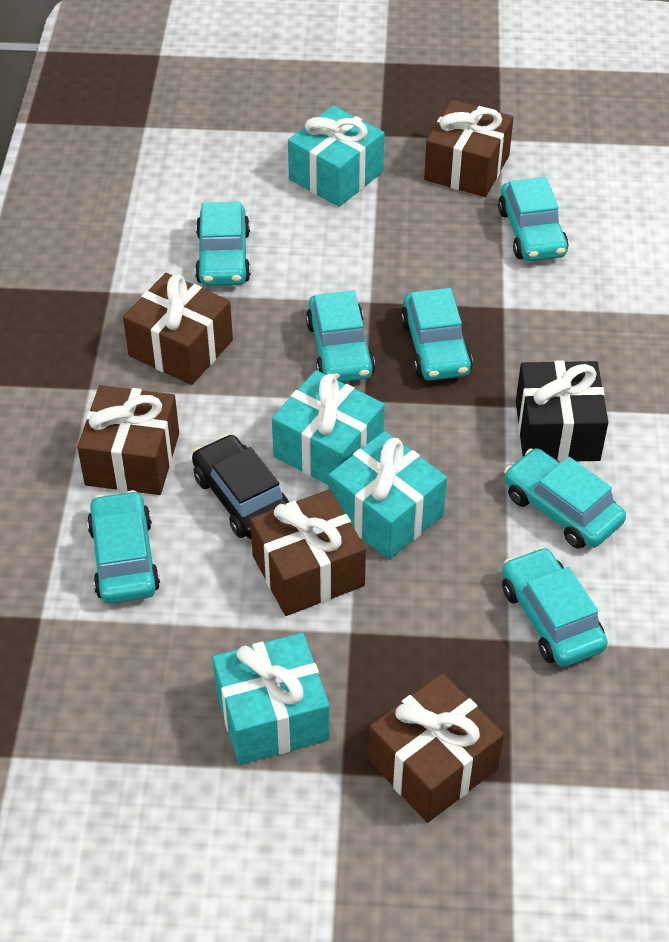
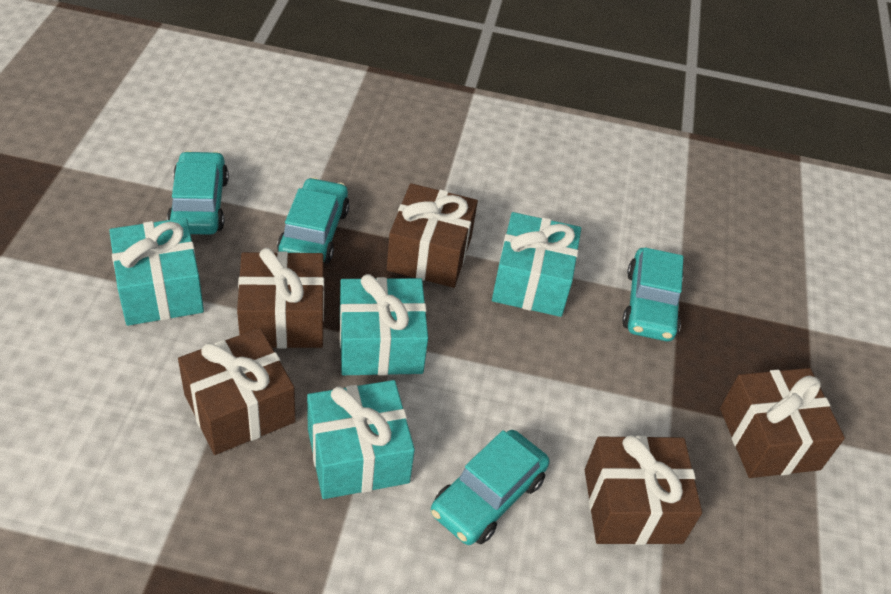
black car: [192,434,289,539] = 1 -> none = 0
black gift: [516,361,608,462] = 1 -> none = 0
turquoise car: [87,490,160,604] [195,202,251,286] [306,290,375,382] [401,288,473,381] [498,177,569,261] [502,547,608,667] [504,448,626,549] = 7 -> [167,151,229,235] [277,177,350,264] [431,430,549,545] [622,247,684,341] = 4

